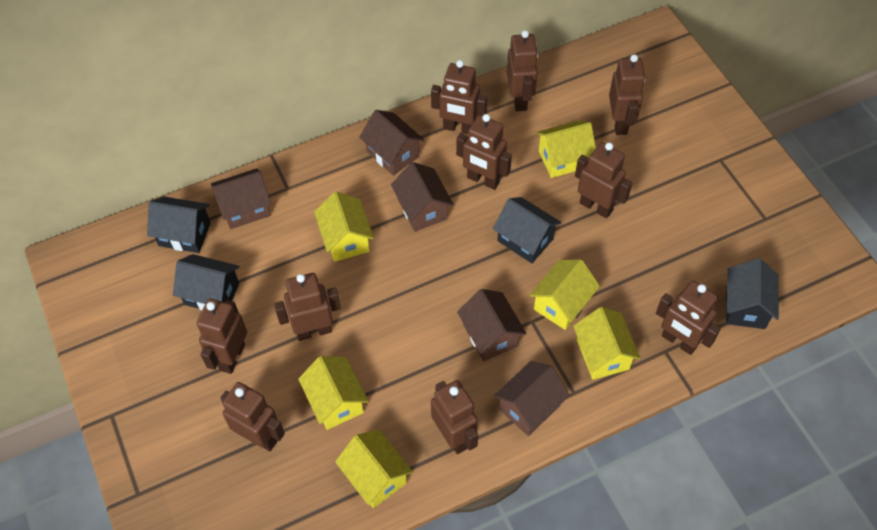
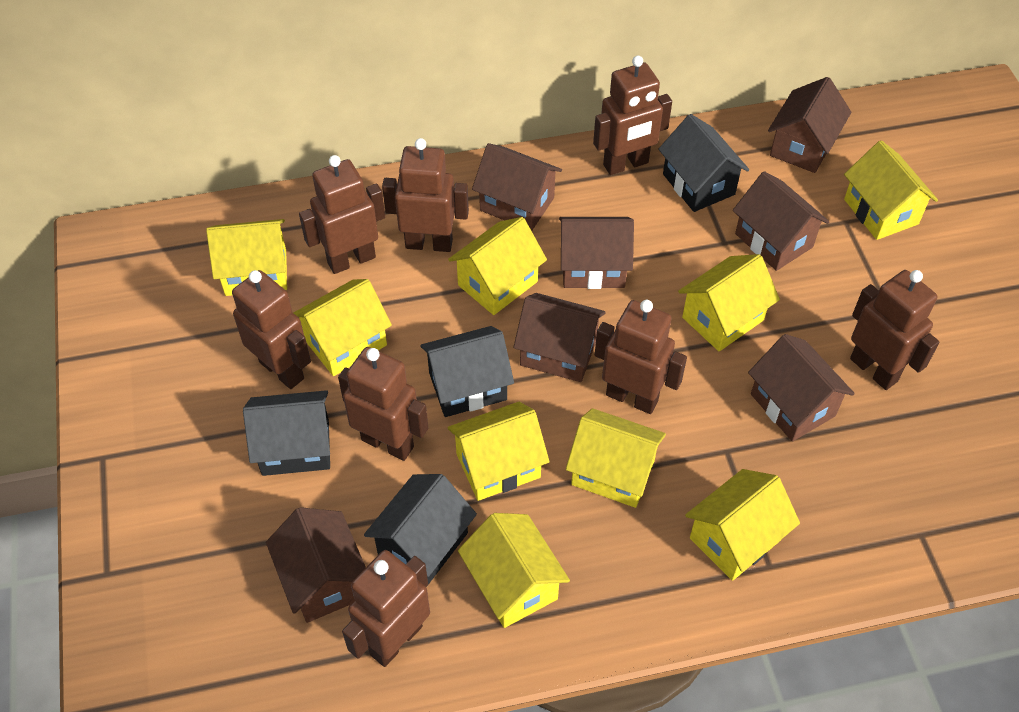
brown house: [211,168,271,229] [359,110,424,176] [391,162,454,232] [457,289,526,361] [494,361,570,436] = 5 -> [266,507,366,623] [472,143,562,231] [514,293,606,382] [559,217,634,289] [733,171,830,271] [748,334,855,442] [768,77,851,173] = 7
brown robot: [197,299,247,374] [221,382,285,451] [274,273,341,341] [431,60,487,134] [431,380,478,454] [456,114,512,190] [507,30,538,111] [575,142,632,218] [609,54,645,135] [656,281,721,355] = 10 -> [232,270,311,389] [299,155,385,274] [338,347,428,461] [342,550,430,667] [382,138,469,252] [593,56,672,175] [595,300,687,414] [850,270,939,390] = 8
yellow house: [298,356,368,430] [314,192,374,262] [335,430,413,508] [529,259,600,330] [536,120,596,178] [573,307,641,380] = 6 -> [206,219,287,296] [294,279,392,376] [447,402,550,501] [448,217,547,315] [458,513,570,628] [566,408,666,508] [678,254,780,351] [685,469,800,581] [844,140,938,240] = 9

